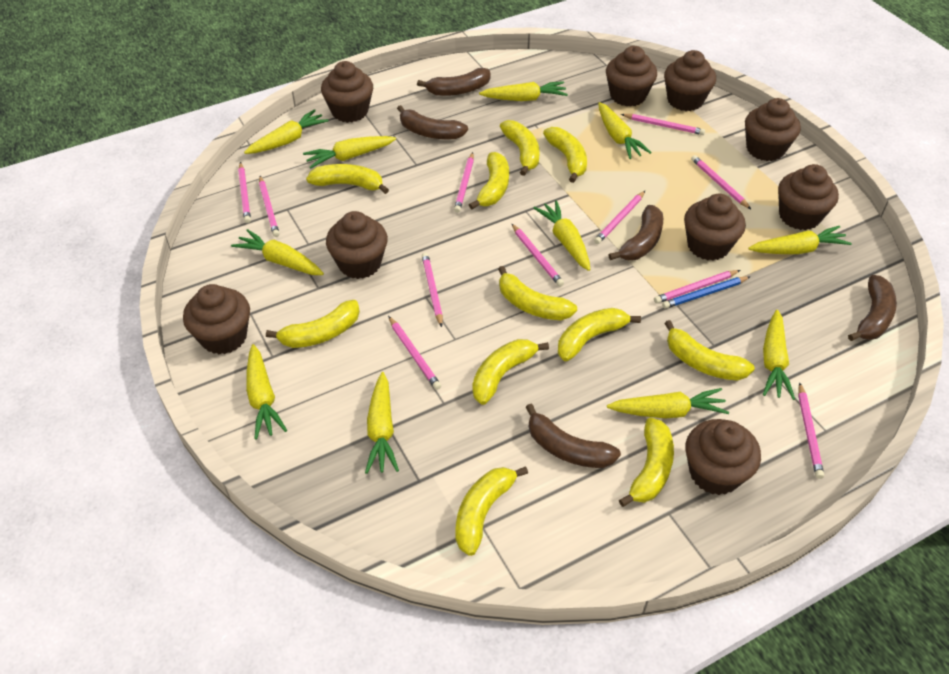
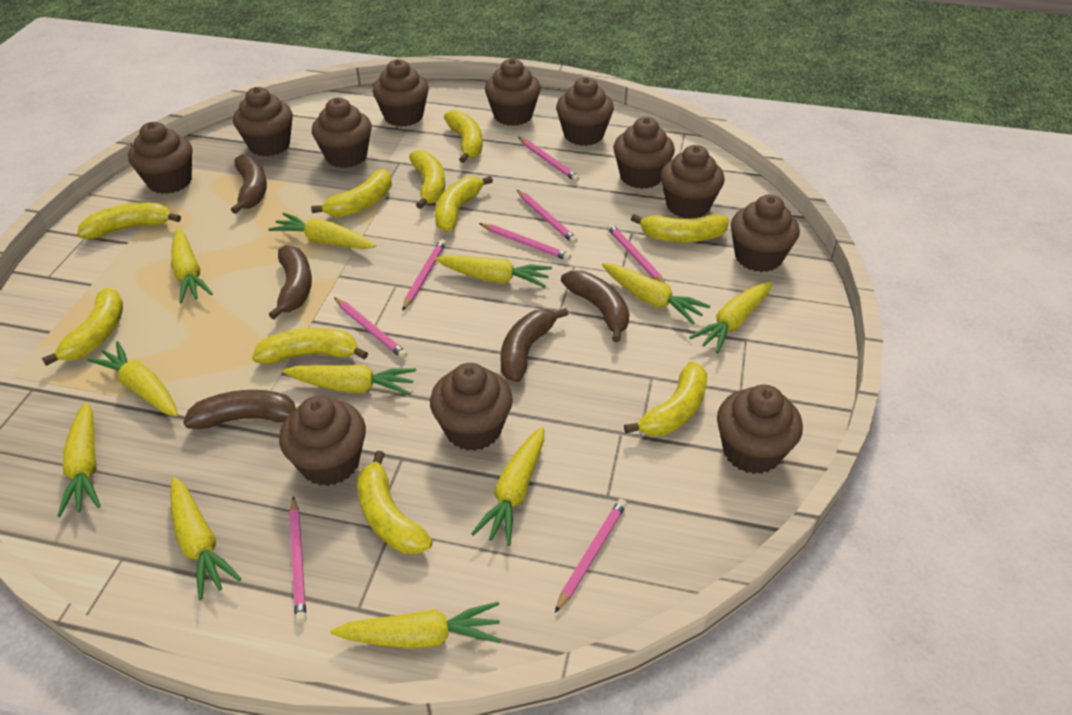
blue pencil: [662,276,750,309] = 1 -> none = 0
brown cupcake: [183,284,250,354] [321,61,373,123] [326,211,388,279] [606,46,657,107] [664,50,716,111] [684,194,746,261] [685,419,761,495] [745,98,801,161] [778,164,839,230] = 9 -> [128,122,192,194] [233,87,293,156] [279,396,366,486] [312,98,372,168] [372,59,429,127] [430,363,513,451] [485,58,541,126] [556,77,614,146] [613,117,675,189] [660,145,725,219] [717,385,803,474] [731,195,800,272] = 12
pink pencil: [238,162,251,223] [259,176,280,237] [388,316,441,390] [422,253,443,327] [454,152,474,213] [512,224,564,287] [594,191,645,244] [621,114,705,135] [654,270,740,304] [691,155,751,209] [798,382,824,479] = 11 -> [289,496,306,624] [334,297,408,359] [402,239,446,311] [479,223,571,261] [517,190,578,244] [518,137,579,182] [555,499,627,613] [607,223,666,284] = 8
yellow banana: [266,300,360,348] [306,164,389,194] [455,466,528,556] [469,152,509,209] [472,339,549,405] [498,266,577,320] [500,120,540,176] [543,127,587,183] [558,308,641,361] [619,417,674,507] [664,320,755,381] = 11 -> [42,288,123,366] [77,202,181,239] [252,328,368,364] [311,169,392,217] [357,451,433,554] [409,150,445,209] [435,176,493,232] [444,110,483,163] [624,362,707,436] [631,214,729,242] = 10

